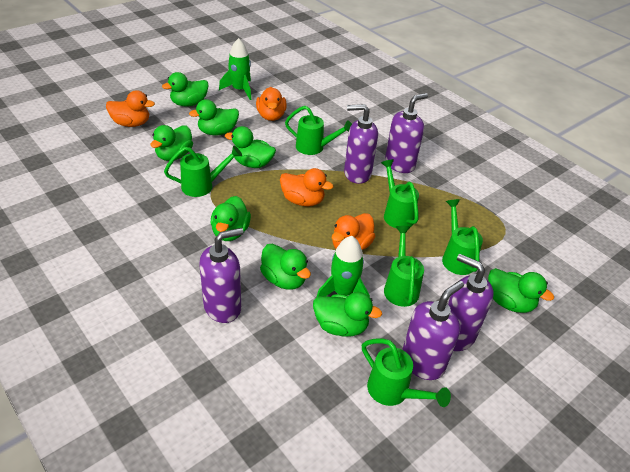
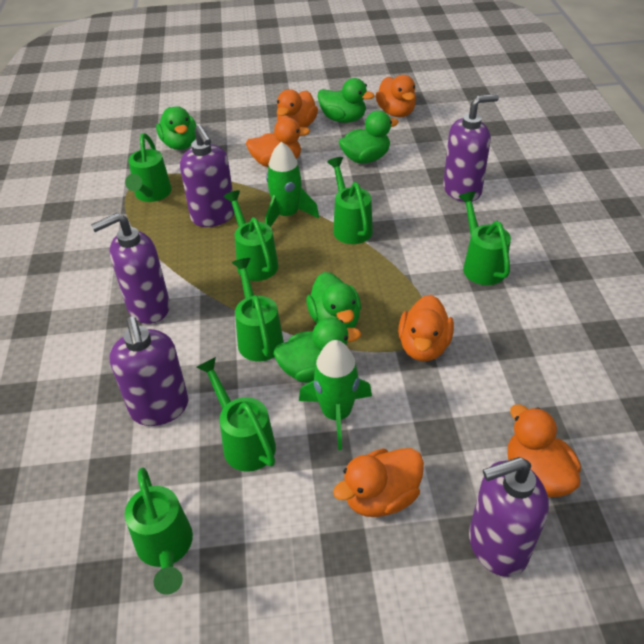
green duck: [150,125,193,161] [162,72,209,107] [189,99,239,135] [211,196,251,241] [225,126,276,168] [260,244,311,290] [313,292,382,337] [488,268,554,313] = 8 -> [156,106,197,150] [273,318,361,383] [306,272,361,328] [317,78,375,123] [339,111,399,164] = 5
green watering can: [164,145,242,197] [285,106,352,155] [362,339,451,407] [381,159,419,228] [384,226,424,307] [442,199,483,275] = 6 -> [125,133,172,202] [125,467,193,595] [197,357,276,472] [223,190,278,281] [232,258,284,361] [327,157,373,244] [458,191,511,285] = 7
orange duck: [106,90,155,127] [256,87,287,121] [280,168,333,206] [332,213,375,250] = 4 -> [246,117,310,167] [277,89,318,128] [333,448,424,517] [376,75,416,117] [398,295,454,361] [508,404,581,497] = 6

